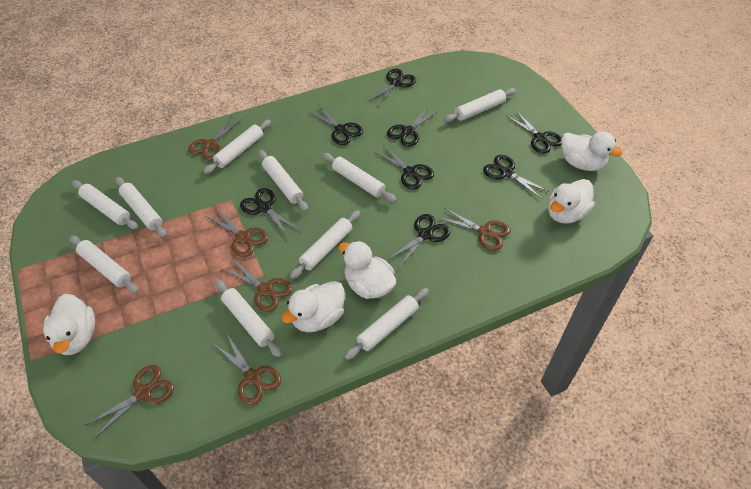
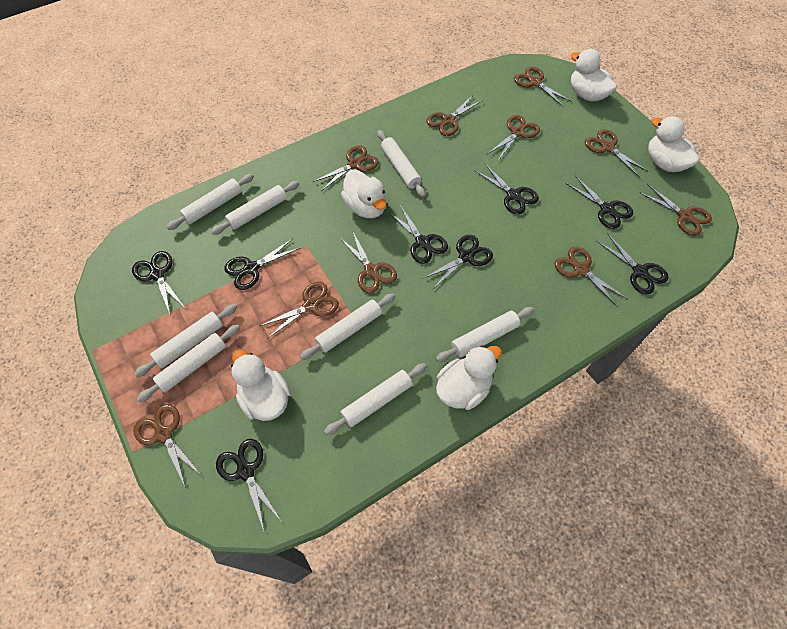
brown scissors: [84,365,174,439] [188,117,242,161] [206,207,268,257] [214,333,281,405] [222,259,292,312] [437,207,511,251] = 6 -> [133,404,201,488] [260,282,339,339] [313,145,379,191] [339,231,397,293] [426,95,483,136] [487,115,540,161] [514,66,572,107] [554,246,628,308] [585,129,648,178] [639,184,712,236] = 10
white rolling pin: [69,235,139,293] [72,180,138,230] [115,177,167,238] [204,120,271,174] [215,280,282,357] [258,150,308,211] [290,210,360,279] [323,153,397,202] [344,288,429,360] [444,88,516,122] = 10 -> [134,304,237,377] [137,324,240,402] [167,174,254,230] [211,181,299,235] [300,293,395,360] [324,363,427,435] [378,130,426,197] [436,307,534,362] = 8

